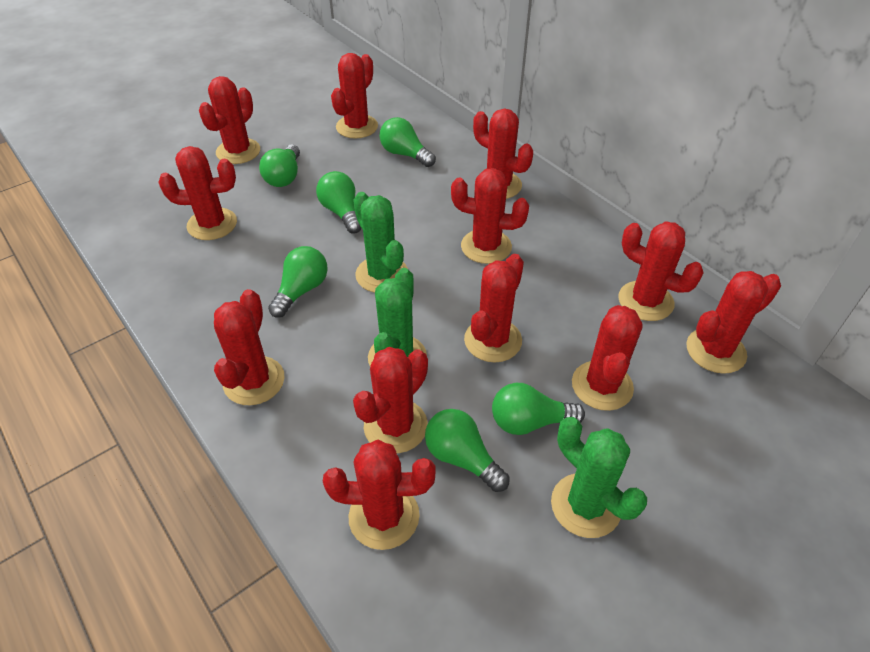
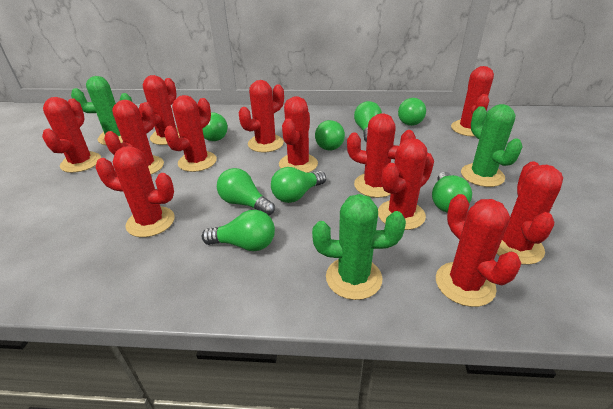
green light bulb: [259,144,300,187] [268,246,328,318] [316,171,362,233] [380,117,436,167] [425,409,510,492] [492,383,585,435] = 6 -> [202,112,227,141] [202,209,275,251] [217,168,275,215] [271,167,326,203] [315,120,345,150] [354,101,382,142] [398,98,426,126] [432,172,472,213] = 8

